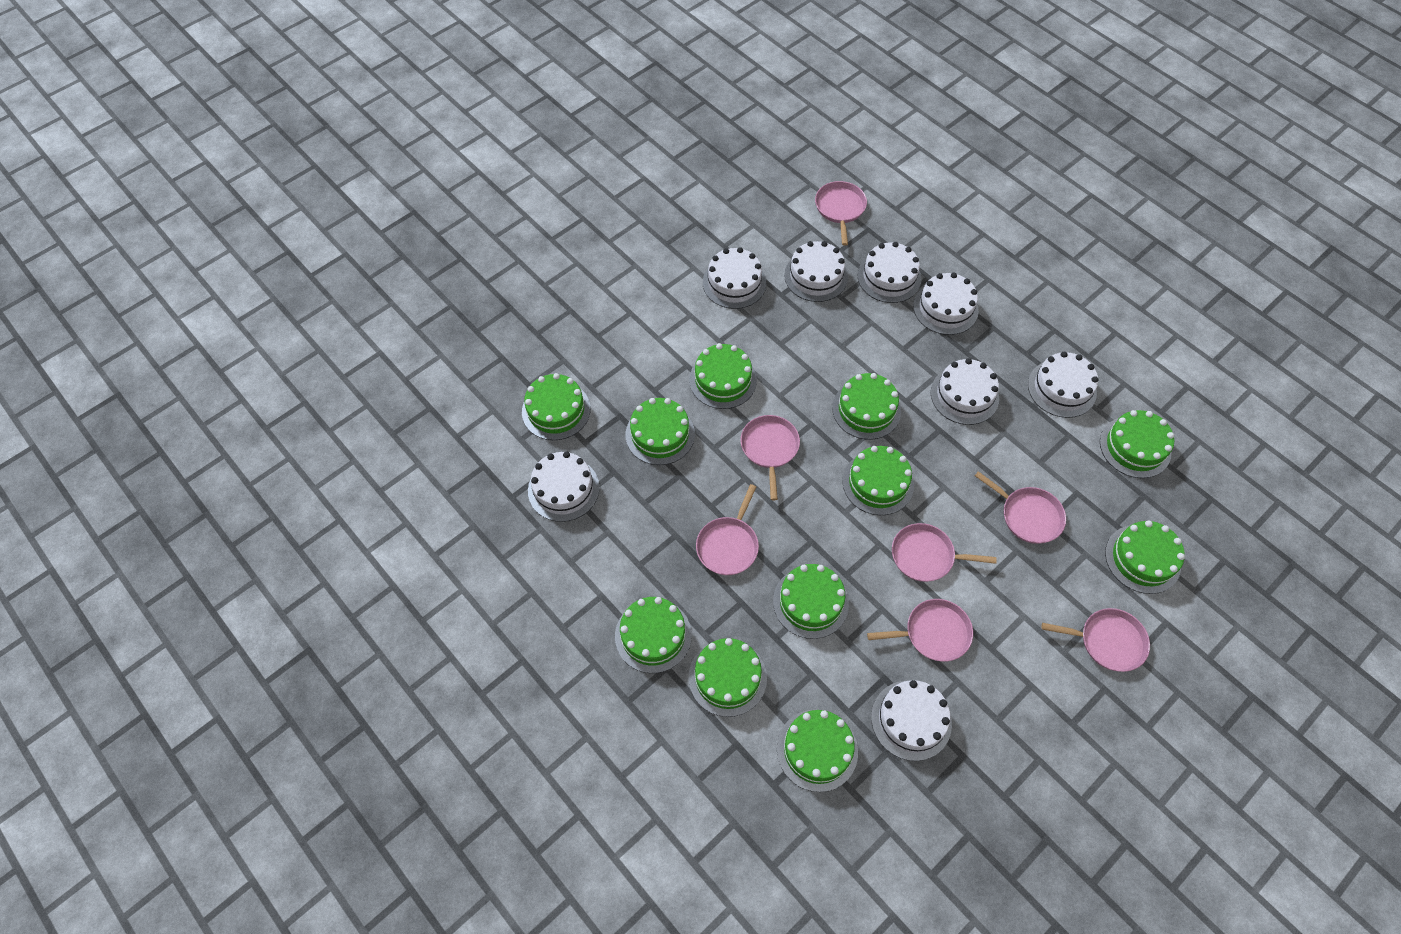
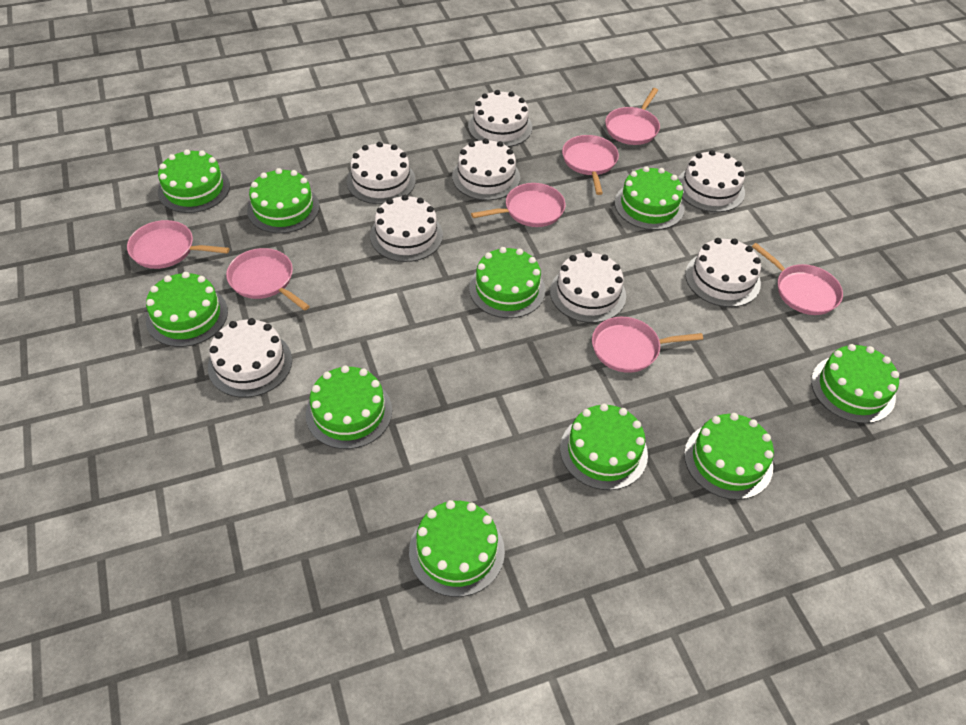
green cake: [522,373,590,440] [615,597,692,673] [626,398,695,465] [688,638,767,717] [689,343,757,409] [773,564,849,639] [777,709,858,792] [832,373,901,440] [843,446,914,515] [1100,410,1174,478] [1105,520,1185,594] = 11 -> [146,272,228,347] [158,149,230,213] [247,168,319,233] [306,365,392,449] [409,500,505,597] [469,247,545,318] [560,404,648,490] [615,166,685,230] [684,413,774,500] [811,344,899,423] = 10

